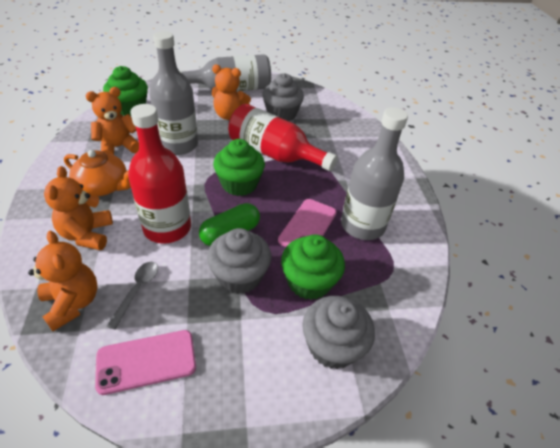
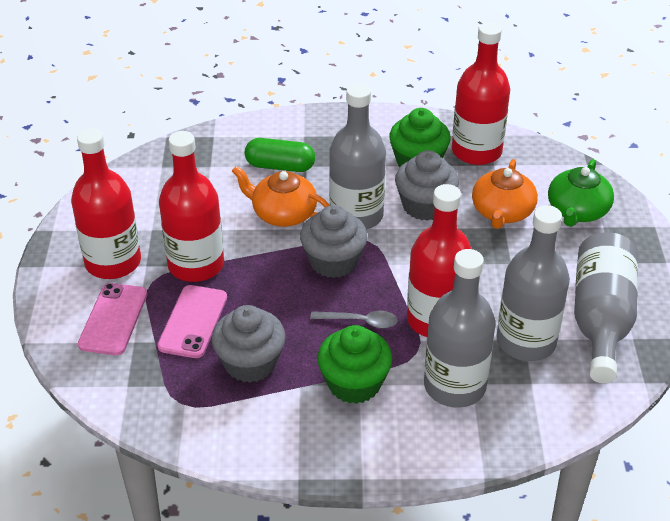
green cupcake: [103,66,148,116] [213,139,265,196] [281,234,345,300] = 3 -> [317,325,392,404] [389,108,451,167] = 2
green teapot: none = 0 -> [548,159,614,227] = 1
grey bottle: [149,31,198,155] [180,54,271,91] [341,107,408,240] = 3 -> [329,83,386,230] [424,249,496,408] [496,205,570,361] [574,232,638,383] = 4
orange teapot: [64,150,131,196] = 1 -> [232,166,329,227] [472,159,538,229] = 2
orange teddy bear: [28,231,98,331] [44,166,113,250] [86,87,139,155] [212,65,251,120] = 4 -> none = 0
red bottle: [128,104,191,243] [228,104,338,171] = 2 -> [71,128,141,279] [159,131,224,282] [407,184,471,337] [452,22,510,165] = 4

